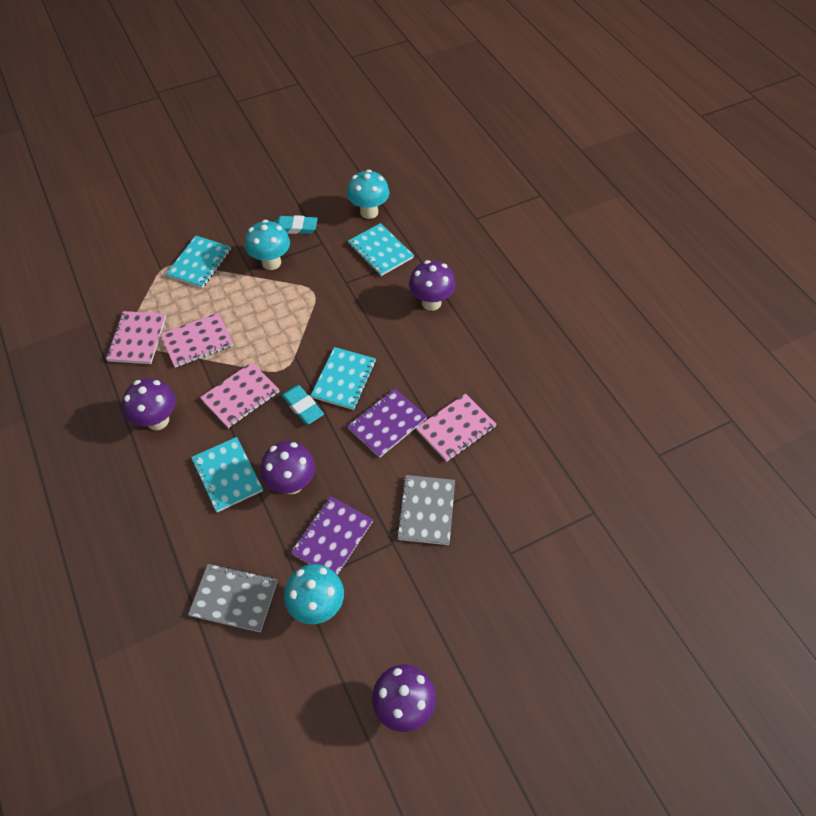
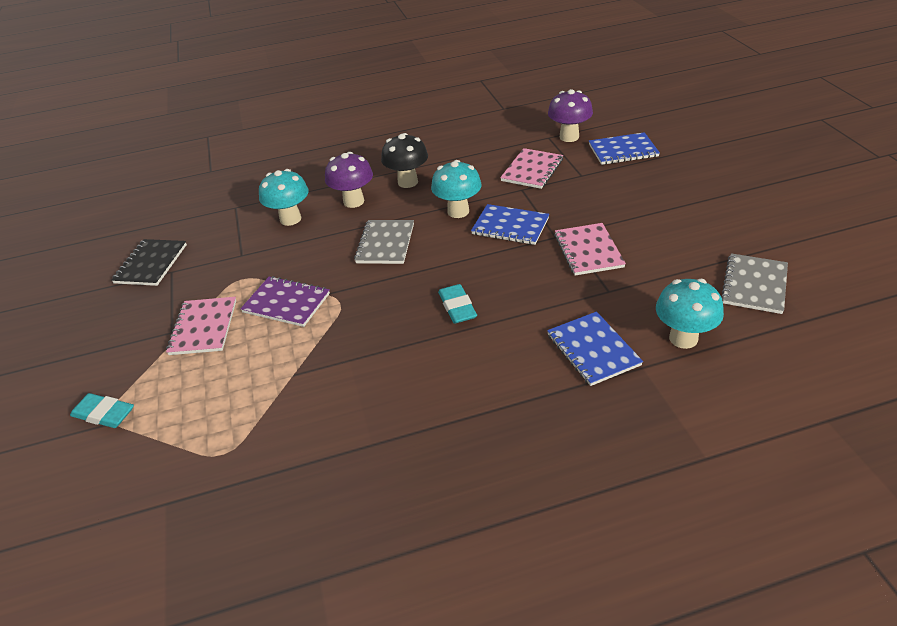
black mushroom: none = 0 -> [381,133,428,188] = 1
black notebook: none = 0 -> [111,239,187,286] = 1
blue notebook: none = 0 -> [471,204,549,245] [547,312,643,386] [589,132,660,165] = 3
pink notebook: [106,311,166,364] [160,313,233,368] [200,362,280,428] [416,394,497,462] = 4 -> [166,297,236,355] [500,148,563,189] [554,223,626,275] = 3
purple mushroom: [122,378,176,430] [261,441,315,494] [372,665,436,732] [409,260,456,311] = 4 -> [325,152,373,208] [548,89,593,142] = 2
purple notebook: [291,496,373,575] [347,389,427,458] = 2 -> [240,276,330,327] = 1
turquoise notebook: [166,236,231,288] [191,437,263,512] [310,347,376,410] [348,223,414,276] = 4 -> none = 0

